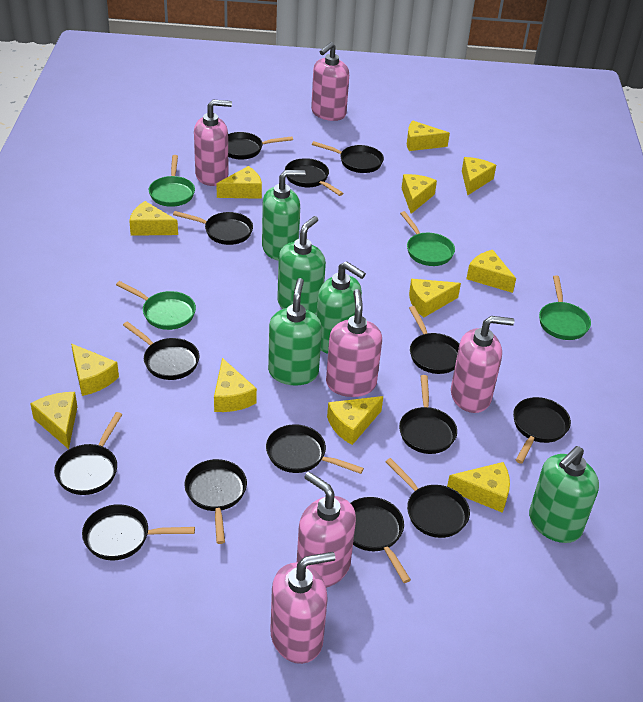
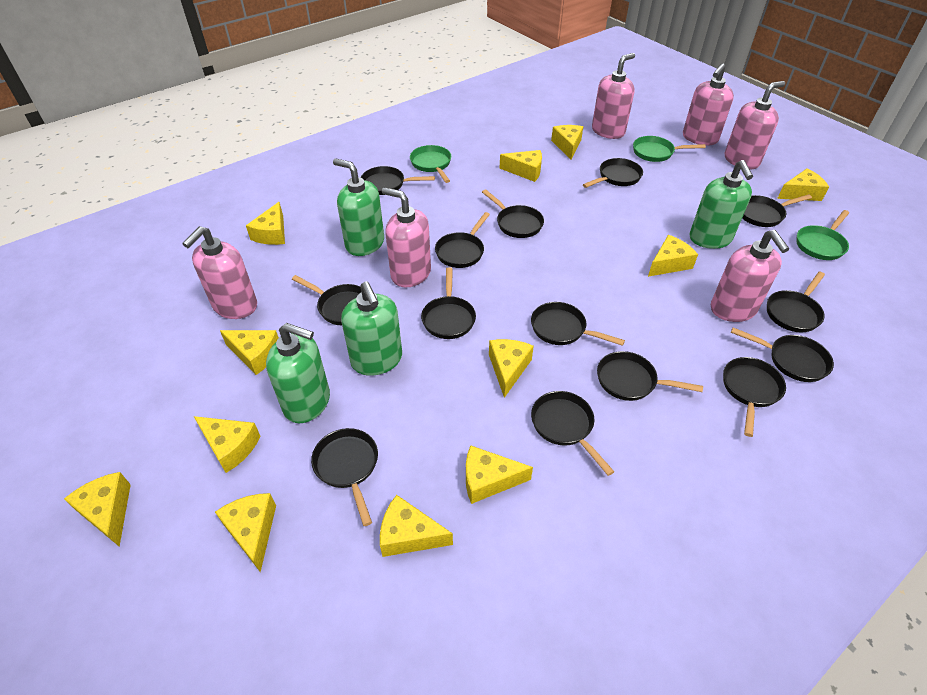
green pan: [116,281,196,330] [149,155,195,207] [400,211,455,266] [539,275,591,340] = 4 -> [410,145,451,183] [633,136,706,162] [796,210,849,260] = 3
green soap dispenser: [262,170,305,261] [268,278,322,385] [277,216,326,315] [316,261,366,354] [529,446,599,543] = 5 -> [266,323,330,423] [333,159,384,256] [341,282,402,376] [690,160,753,249] = 4

